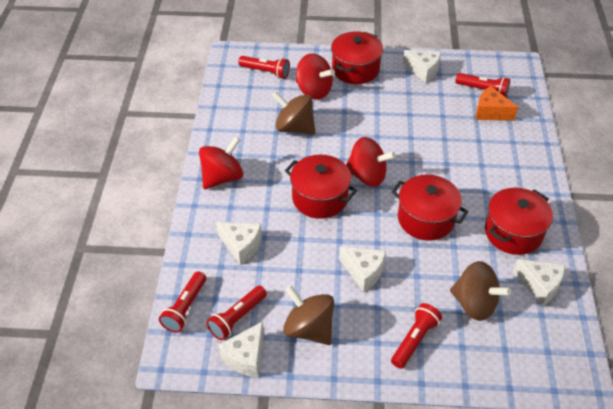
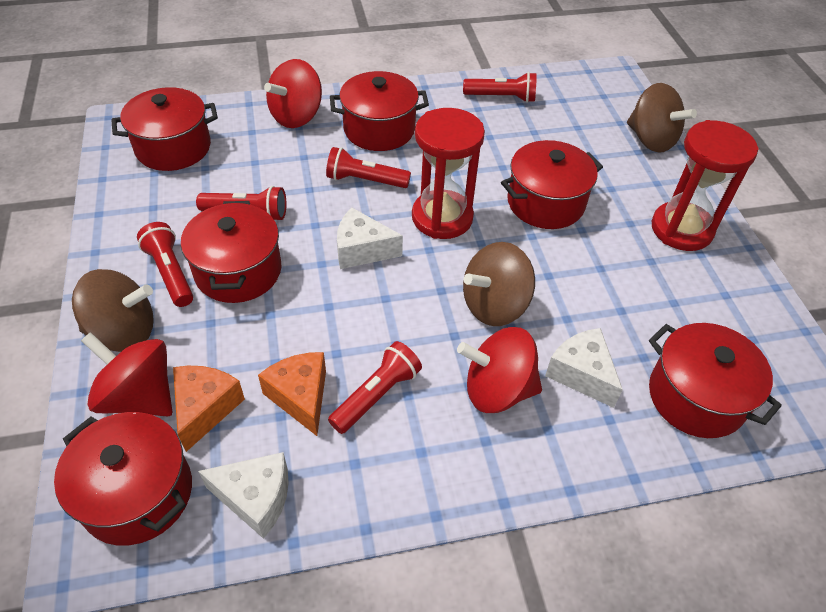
orange cheese: [476,86,518,121] = 1 -> [173,366,245,452] [258,352,326,436] = 2
red hourglass: none = 0 -> [412,108,485,239] [652,120,759,251] = 2
red pot: [285,155,357,219] [331,32,383,84] [391,175,469,241] [485,188,553,255] = 4 -> [54,412,192,546] [111,87,218,171] [181,201,282,303] [330,71,429,151] [501,140,603,229] [649,323,782,438] = 6
white cheese: [216,222,262,265] [218,321,264,378] [339,247,386,292] [403,50,441,83] [513,259,565,306] = 5 -> [198,452,289,539] [337,208,403,269] [545,328,623,408] = 3

